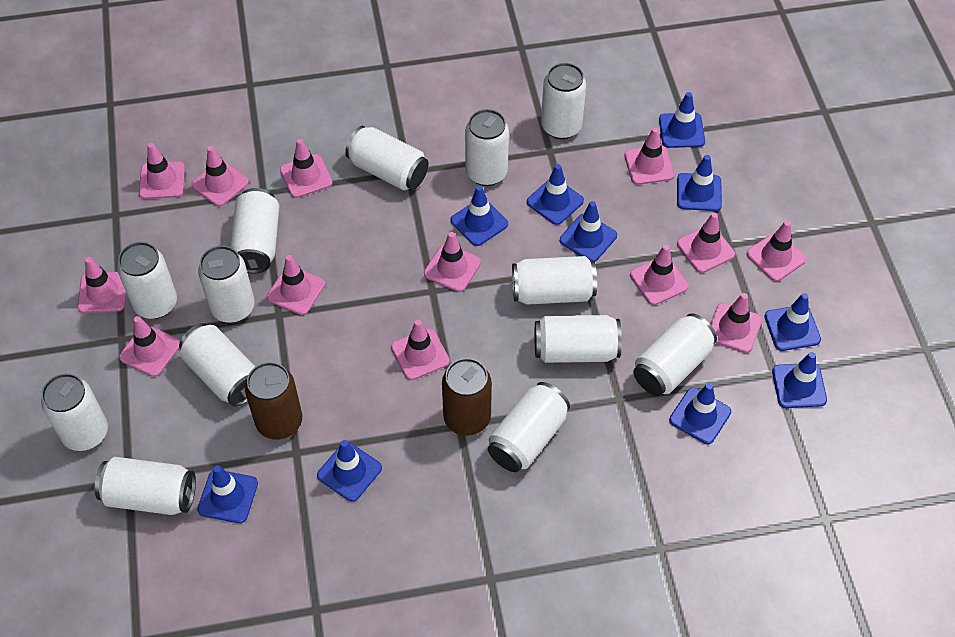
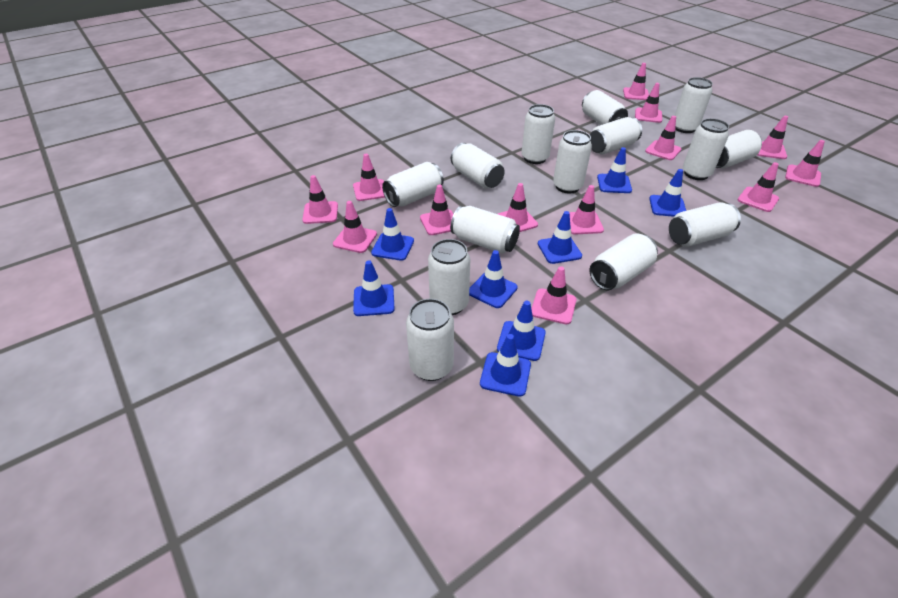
blue traffic cone: [197,465,258,523] [317,440,382,502] [451,185,508,246] [527,164,584,225] [560,201,617,261] [659,92,705,148] [669,383,731,444] [677,155,722,211] [764,293,821,351] [772,352,827,408] = 10 -> [353,260,395,316] [371,208,414,261] [469,250,518,308] [480,334,531,397] [497,301,546,361] [538,211,582,264] [597,147,632,193] [649,169,686,217] = 8
brown can: [245,362,302,440] [442,358,492,436] = 2 -> none = 0
white can: [41,373,108,451] [95,457,196,515] [117,242,177,319] [179,323,255,407] [198,246,255,323] [230,188,279,273] [345,126,428,190] [465,109,509,186] [488,382,570,472] [512,256,597,305] [535,315,622,363] [541,63,586,139] [633,313,717,396] = 13 -> [382,162,444,207] [406,299,454,381] [428,239,470,315] [450,206,520,254] [451,143,505,189] [521,104,555,164] [553,130,592,194] [582,90,628,125] [589,233,658,290] [590,117,642,155] [669,202,741,247] [675,77,713,133] [683,118,729,180] [716,130,762,168] = 14

